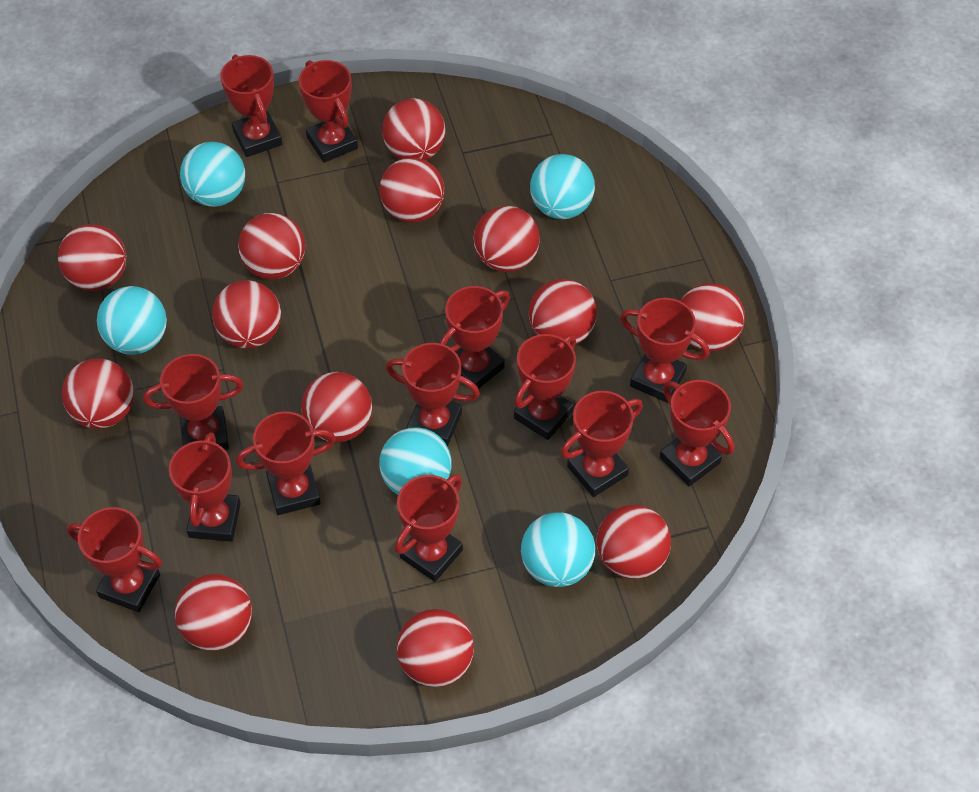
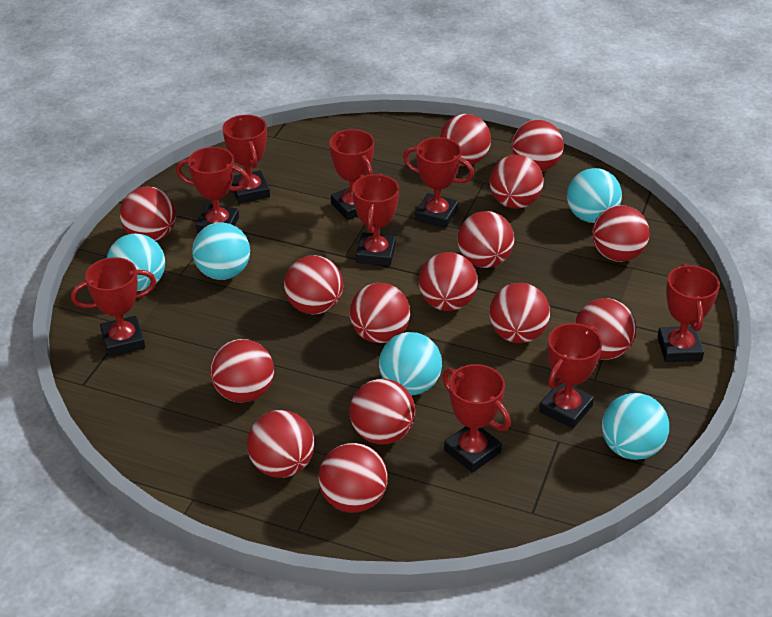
red ball: [58,224,126,291] [62,358,134,429] [175,574,252,651] [212,280,281,349] [238,213,305,279] [301,372,372,443] [379,157,445,223] [382,98,445,160] [397,609,474,687] [473,206,540,272] [529,279,597,344] [596,505,671,579] [681,283,745,352] = 13 -> [120,187,176,241] [210,339,274,403] [247,410,314,478] [284,255,343,315] [319,443,388,513] [350,283,410,343] [350,379,415,444] [419,252,478,311] [440,114,491,166] [458,211,514,268] [489,283,550,343] [490,155,544,209] [511,120,564,171] [575,298,636,360] [592,205,649,262] = 15
red trophy: [67,507,162,612] [143,354,243,450] [169,432,241,542] [221,54,282,157] [236,411,336,515] [298,60,358,163] [386,343,480,446] [395,474,463,582] [440,286,510,389] [514,334,576,440] [561,391,643,497] [620,298,710,403] [660,380,734,486] = 13 -> [71,257,156,357] [176,147,250,233] [222,115,270,204] [329,129,374,220] [352,174,399,266] [403,137,474,228] [442,364,511,473] [539,323,602,428] [657,264,720,362] = 9

